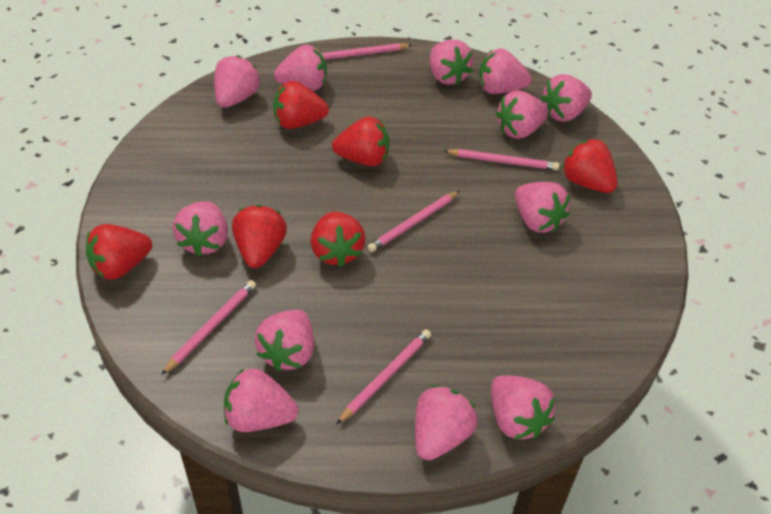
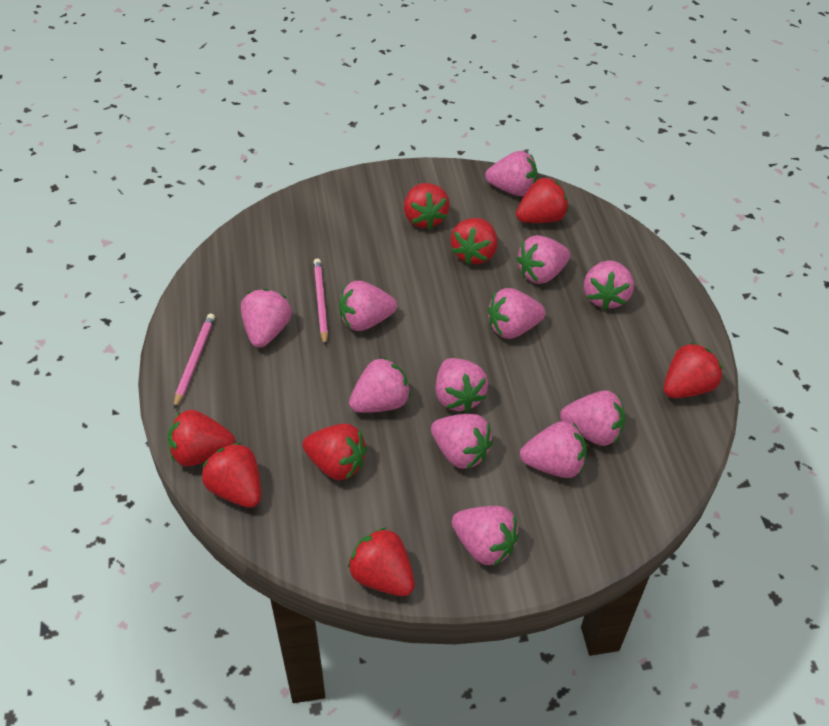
pink pencil: [161,280,256,375] [321,43,412,59] [337,329,431,424] [368,191,459,252] [444,149,559,170] = 5 -> [174,313,215,409] [314,258,328,346] = 2
red strawberry: [86,224,152,280] [232,204,287,268] [273,81,329,129] [311,212,366,267] [332,116,389,166] [562,139,618,193] = 6 -> [167,410,235,466] [202,442,261,508] [302,424,367,480] [348,527,415,596] [404,183,450,229] [451,218,497,265] [516,178,569,223] [664,342,723,398] = 8

